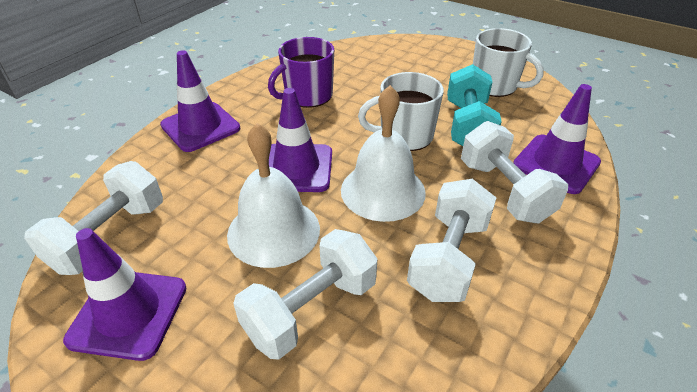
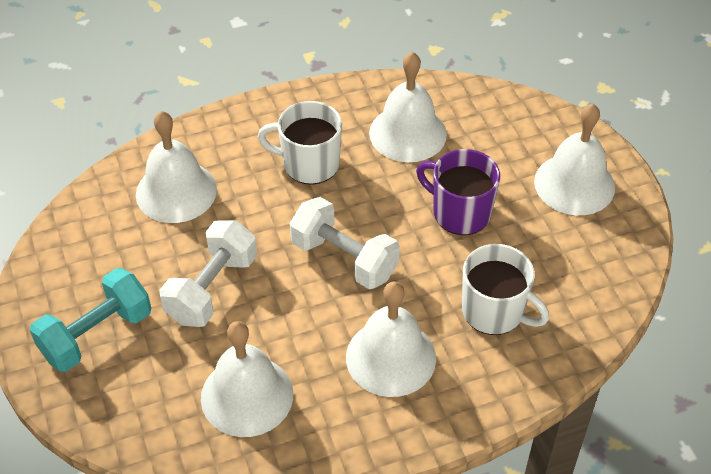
purple traffic cone: [63,228,186,361] [160,50,240,152] [269,88,332,192] [513,84,601,194] = 4 -> none = 0
white bell: [227,123,320,268] [341,85,426,222] = 2 -> [136,111,217,223] [201,321,293,437] [346,282,436,397] [369,52,447,162] [534,104,615,215] = 5
white dumbbell: [24,161,163,275] [233,229,377,360] [407,179,496,302] [461,121,568,223] = 4 -> [159,220,257,327] [290,197,400,289] = 2

